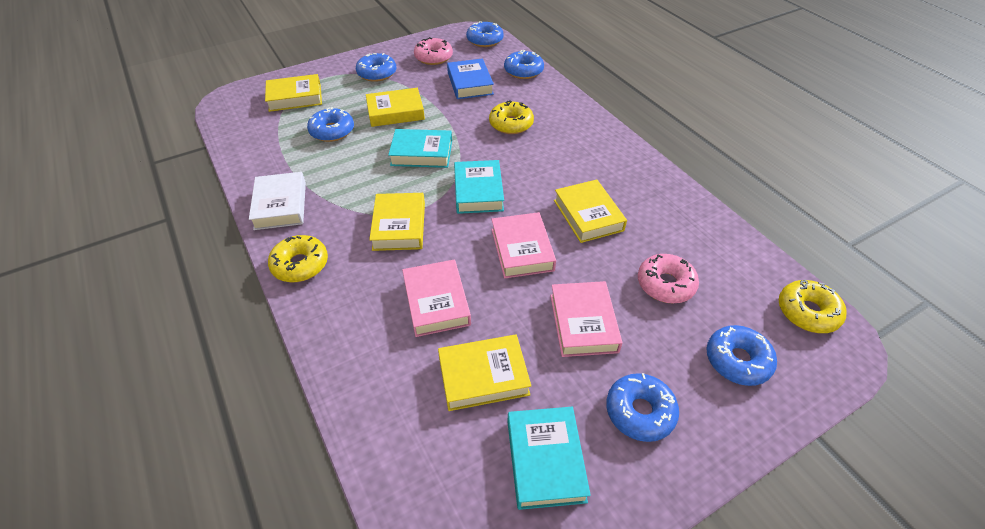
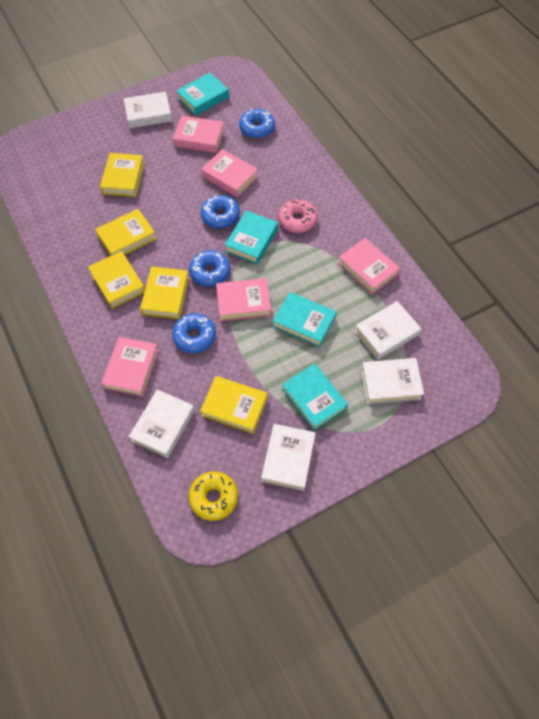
blue book: [447,59,494,99] = 1 -> none = 0
blue donut: [307,107,354,142] [356,53,396,82] [466,21,504,47] [504,50,544,79] [606,373,679,442] [706,325,777,386] = 6 -> [172,314,216,353] [189,250,230,287] [201,195,240,229] [239,109,275,138] = 4
pink book: [402,260,471,337] [491,212,556,279] [550,281,623,357] = 3 -> [101,337,159,397] [173,116,224,153] [201,149,258,197] [216,278,271,322] [338,238,400,295] = 5
pink donut: [414,37,453,65] [638,254,699,303] = 2 -> [278,198,318,233] = 1
turquoise book: [388,129,452,168] [454,160,504,214] [507,407,591,510] = 3 -> [176,73,229,116] [225,211,278,264] [273,292,336,348] [282,363,348,431] = 4
white book: [249,172,306,230] = 1 -> [124,92,172,128] [129,389,195,458] [261,424,316,491] [354,301,422,360] [361,358,424,404] = 5
yellow donut: [268,235,328,282] [489,100,534,134] [779,279,847,333] = 3 -> [189,471,238,521] = 1

